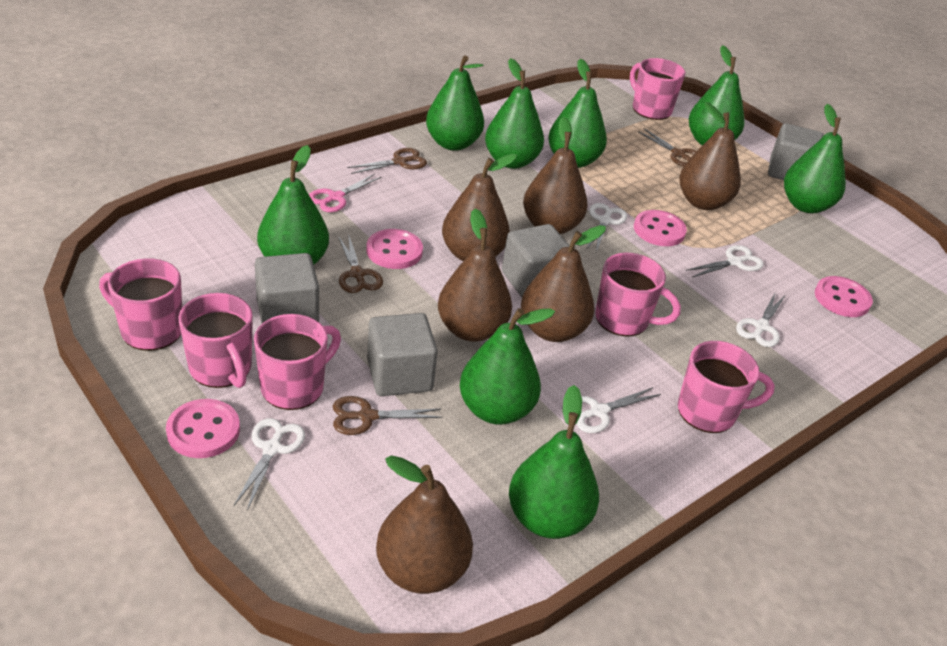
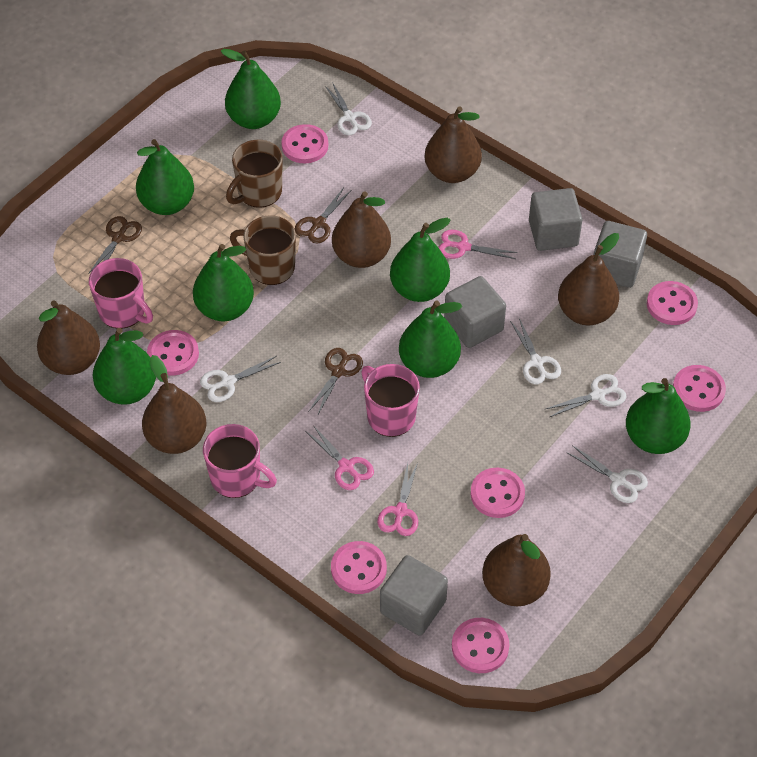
brown mug: none = 0 -> [226,140,283,208] [230,215,296,285] = 2
brown scissors: [333,396,443,435] [338,234,383,293] [347,148,427,174] [638,129,696,167] = 4 -> [88,216,142,274] [295,187,351,243] [309,348,363,416] = 3
green pear: [257,145,329,265] [426,55,484,151] [460,308,555,425] [485,58,544,169] [509,385,599,539] [548,59,607,168] [689,45,745,145] [784,104,846,213] = 8 -> [93,328,156,405] [136,139,194,215] [193,244,254,321] [221,49,281,129] [390,218,451,302] [399,301,462,378] [626,378,691,454] = 7
pink button: [166,399,240,458] [366,229,423,269] [634,210,687,246] [815,276,873,317] = 4 -> [147,330,199,376] [281,124,328,163] [331,541,387,594] [452,618,510,673] [470,468,525,518] [647,281,698,325] [673,365,726,412] = 7
pink mug: [99,259,182,351] [179,293,253,388] [254,314,341,410] [595,253,681,337] [630,58,685,120] [678,341,775,433] = 6 -> [89,258,153,329] [203,424,277,498] [361,364,420,437] = 3
pink scissors: [309,174,381,212] = 1 -> [305,425,374,490] [377,462,418,536] [438,230,517,259] = 3

